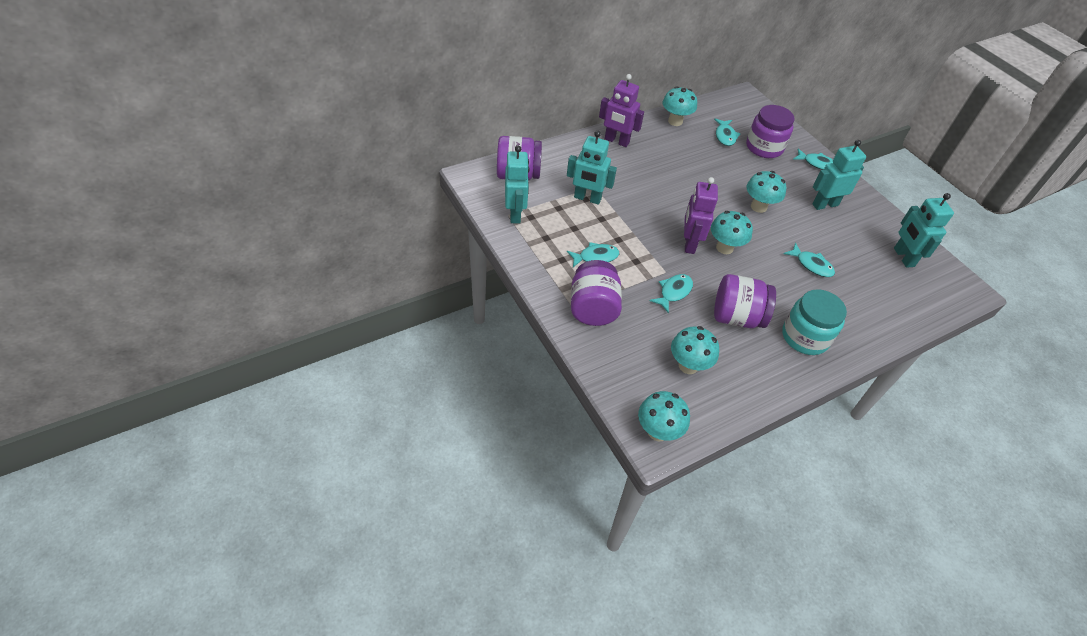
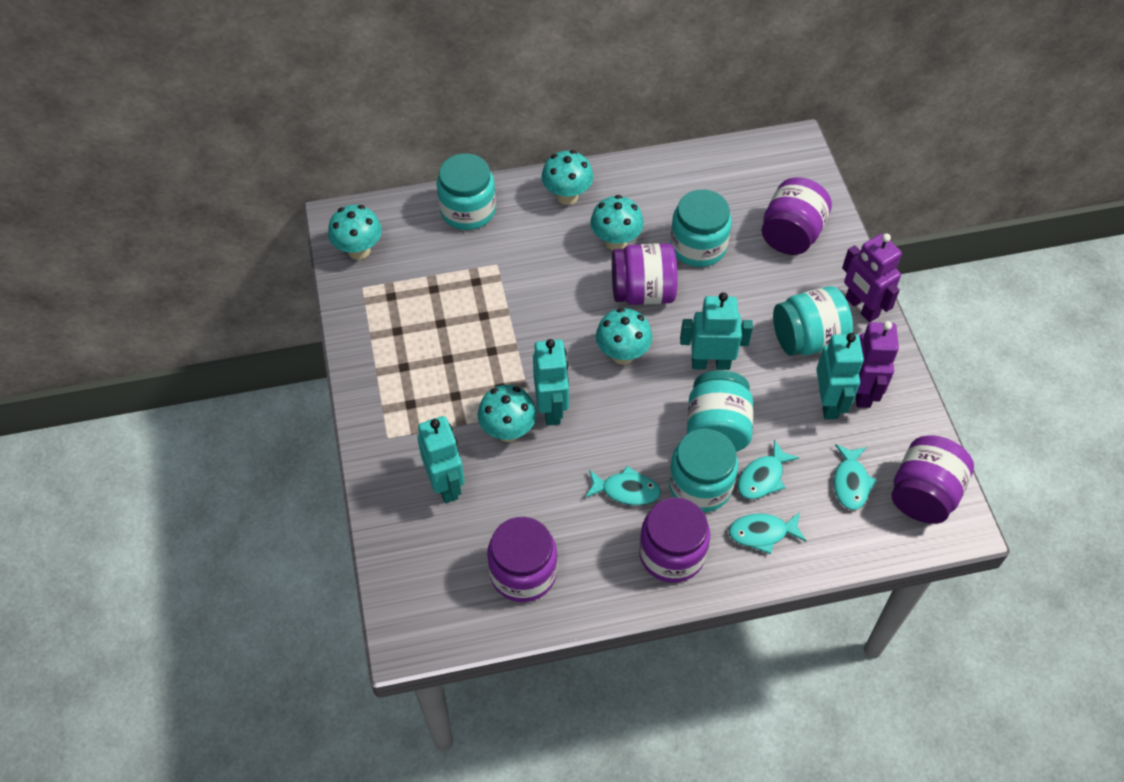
purple jar: [497,136,542,180] [571,260,622,326] [714,274,776,328] [746,105,795,158] = 4 -> [487,517,557,602] [612,243,678,305] [639,497,710,583] [762,177,832,255] [892,435,974,524] = 5
turquoise fish: [567,242,619,267] [649,274,693,313] [714,118,740,146] [784,243,835,277] [793,148,833,170] = 5 -> [585,466,661,505] [729,512,806,554] [738,440,799,499] [834,444,877,510] = 4
turquoise jar: [782,289,847,355] = 1 -> [437,154,496,230] [669,429,738,512] [670,190,732,267] [687,370,753,452] [773,286,853,356] = 5

